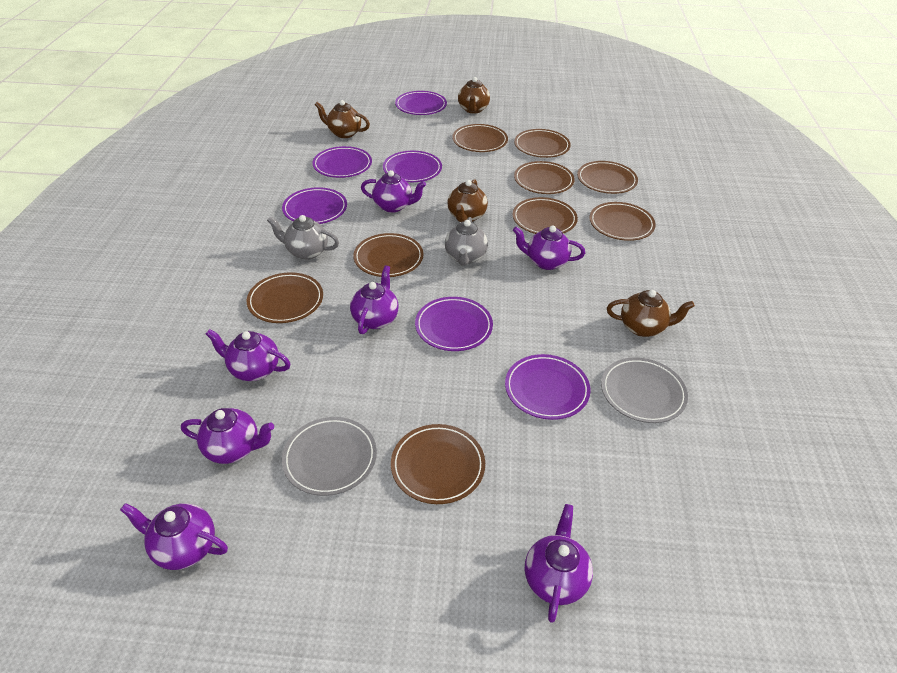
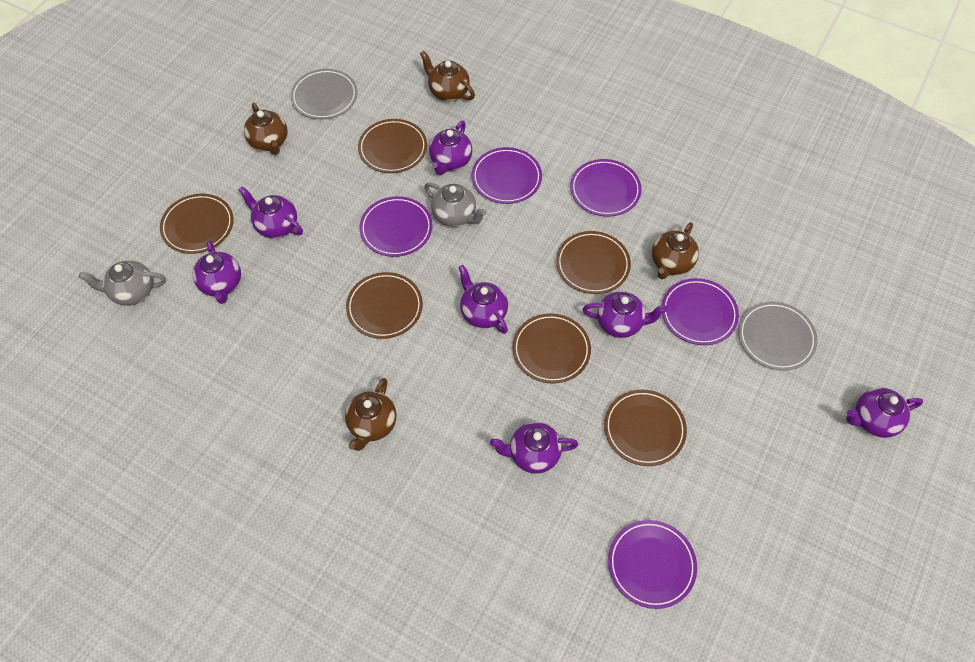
brown plate: [247,272,323,323] [353,233,424,277] [391,424,485,504] [452,124,508,152] [513,197,578,234] [514,129,571,158] [514,161,575,194] [577,161,638,194] [589,202,656,241] = 9 -> [160,194,233,254] [346,272,423,339] [358,119,427,173] [512,313,591,384] [556,231,631,294] [604,390,687,466] = 6
purple plate: [282,187,347,224] [313,146,372,178] [383,151,442,182] [395,91,447,115] [415,297,493,351] [505,354,591,420] = 6 -> [359,196,433,257] [472,147,542,204] [570,159,642,217] [608,520,697,609] [662,278,739,345] = 5

